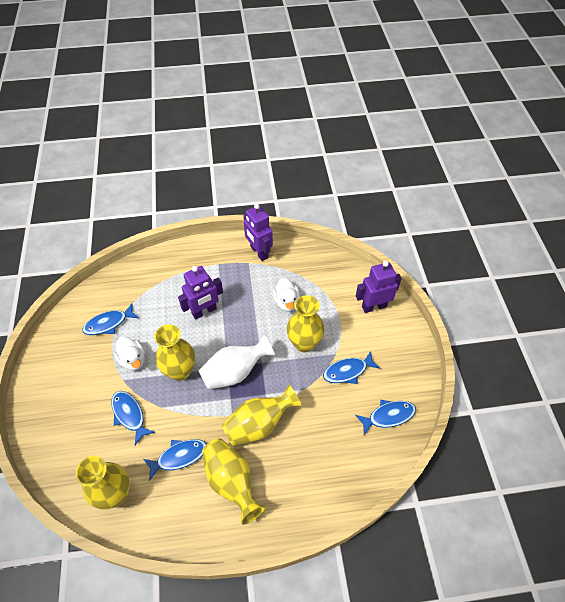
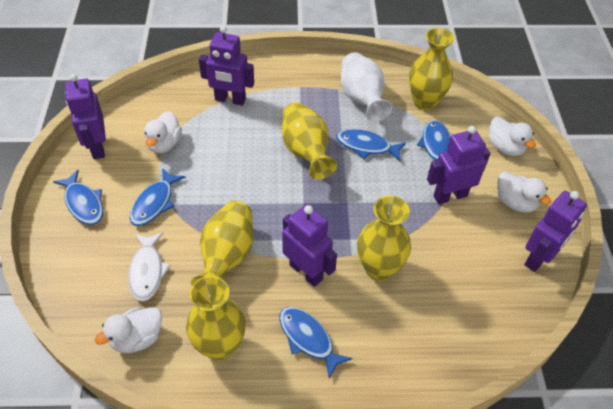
purple robot: [178,266,223,320] [243,204,273,261] [356,261,402,313] = 3 -> [65,74,106,159] [199,26,254,106] [282,205,337,287] [427,126,490,204] [524,191,587,272] = 5
white duck: [114,336,145,371] [273,277,300,312] = 2 -> [95,307,162,353] [144,111,182,153] [489,117,536,156] [497,171,551,213] = 4
white fish: none = 0 -> [128,232,171,302] = 1

